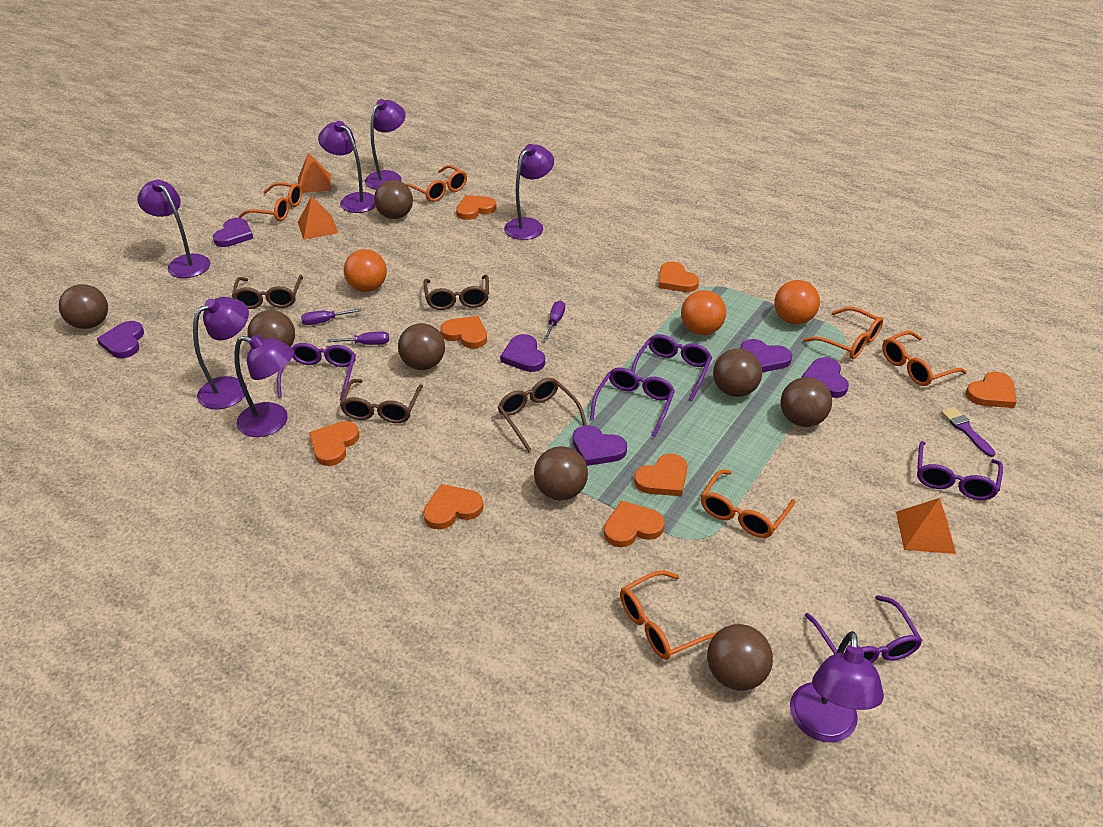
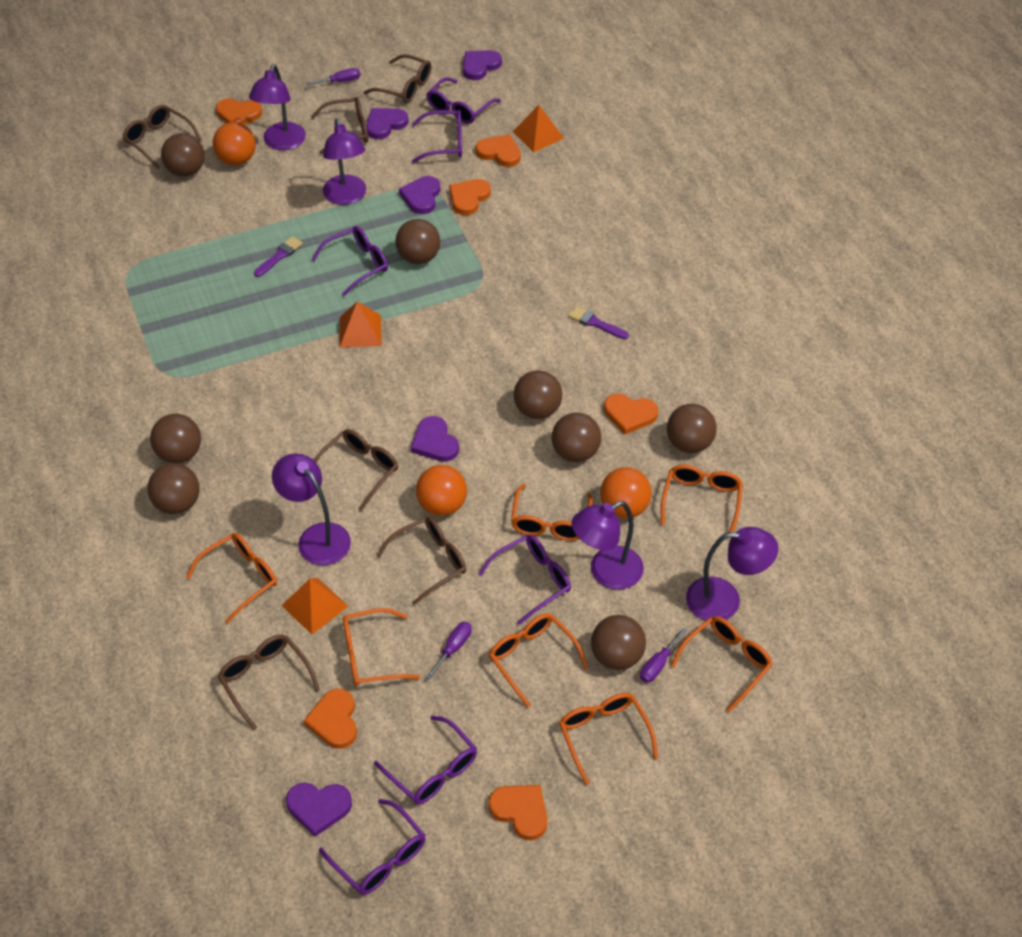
brown glasses: [232,275,303,309] [340,379,423,423] [423,275,489,310] [498,378,587,452] = 4 -> [123,105,202,168] [218,634,320,730] [311,97,368,154] [314,429,398,511] [364,54,432,103] [377,516,466,605] = 6
orange glasses: [238,182,302,221] [406,165,467,202] [620,570,717,660] [701,470,795,538] [803,307,883,359] [882,331,967,386] = 6 -> [186,533,277,623] [343,608,420,686] [489,613,588,707] [511,484,593,541] [559,693,658,785] [661,464,743,538] [671,616,773,712] = 7
orange heart: [309,421,360,466] [423,484,484,529] [440,316,487,349] [456,195,497,220] [604,500,665,547] [634,454,688,496] [658,262,699,292] [966,372,1017,408] = 8 -> [216,99,262,125] [304,689,357,749] [449,179,491,215] [476,134,521,167] [488,785,547,840] [604,394,658,434] = 6
purple brush: [941,407,996,457] = 1 -> [254,236,303,277] [568,306,629,339] = 2
purple glasses: [277,343,356,401] [590,367,675,438] [631,334,712,401] [805,595,923,663] [917,441,1003,500] = 5 -> [311,226,388,296] [319,799,425,895] [374,716,477,804] [412,110,462,163] [426,77,501,124] [479,535,571,625] = 6
purple heart: [97,321,144,358] [213,218,254,247] [500,334,545,372] [573,425,627,466] [740,339,792,373] [801,357,849,398] = 6 -> [286,783,352,837] [366,108,408,139] [399,176,440,214] [411,416,459,462] [463,50,502,80] = 5
purple lamp: [138,179,211,278] [193,297,249,409] [234,335,294,437] [318,121,376,213] [365,99,406,190] [504,144,554,240] [790,631,884,742] = 7 -> [249,64,306,150] [272,453,351,565] [323,118,366,205] [572,501,644,590] [686,527,778,621] = 5

